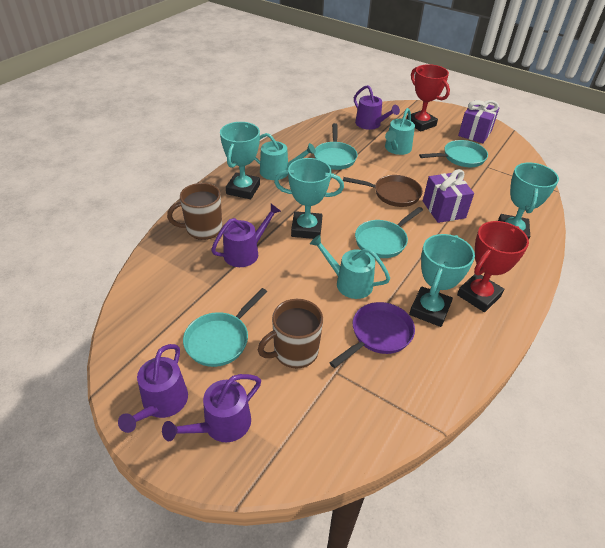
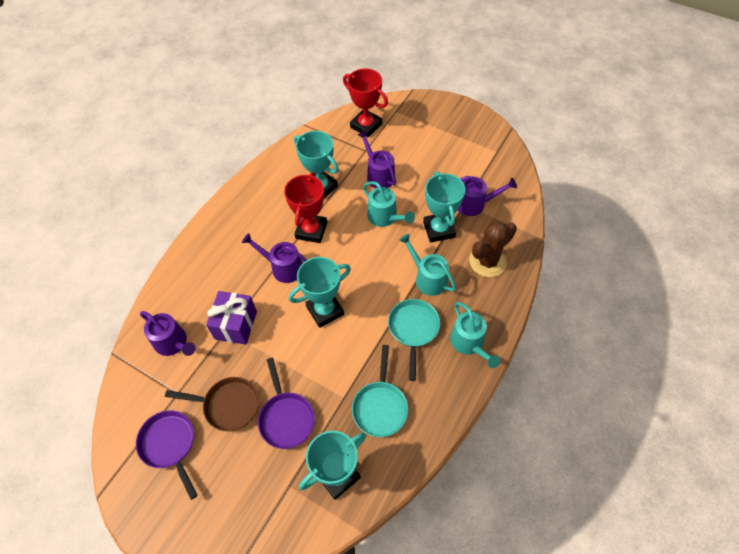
brown cactus: none = 0 -> [469,221,517,277] = 1
brown mug: [167,183,222,240] [258,299,323,368] = 2 -> none = 0
purple gift: [423,169,474,223] [458,100,499,143] = 2 -> [206,291,257,345] = 1
purple pan: [330,302,415,368] = 1 -> [136,410,198,500] [258,358,315,449] = 2
turquoise pan: [183,288,267,367] [314,123,358,170] [355,207,423,258] [419,140,488,167] = 4 -> [352,345,408,437] [388,299,440,381] = 2

